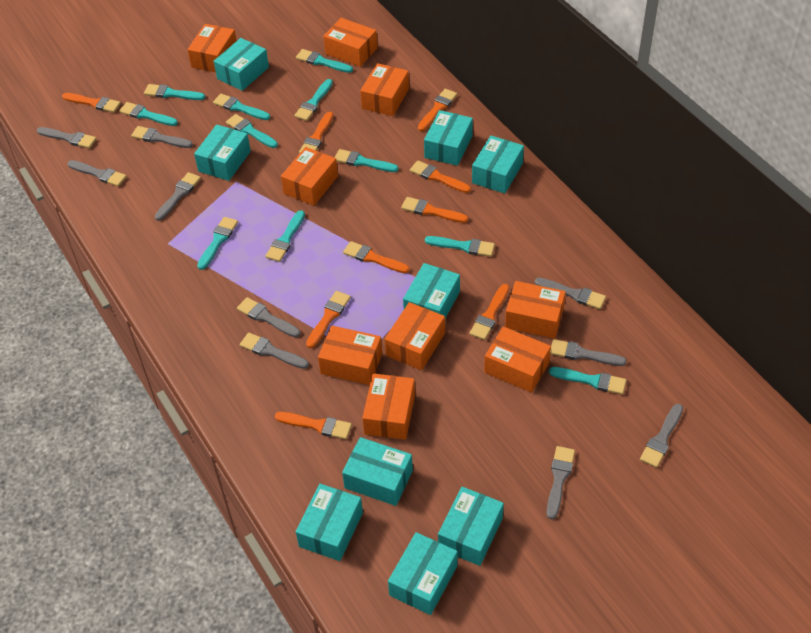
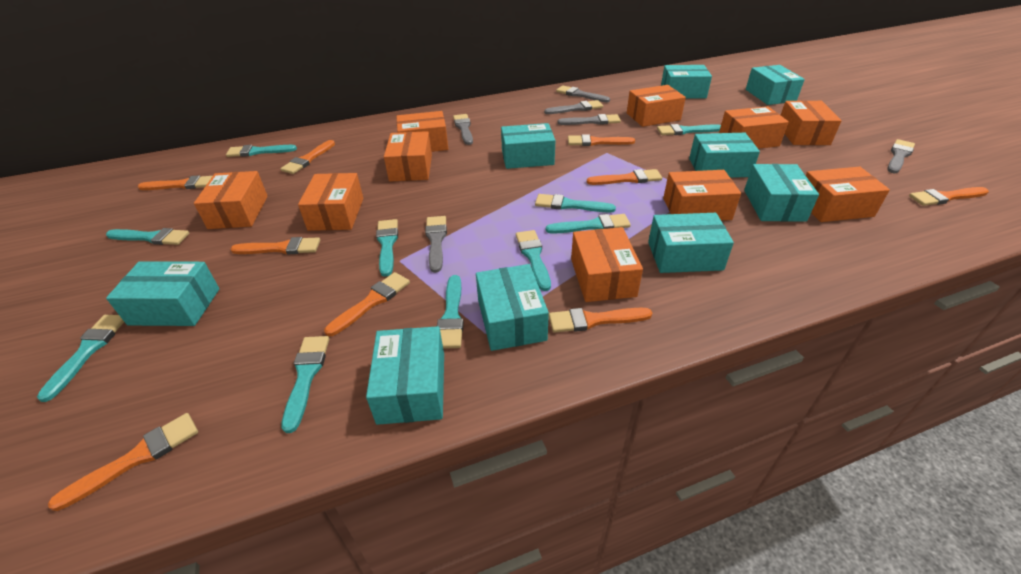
grey brush: [37,127,97,148] [68,160,127,187] [131,126,193,148] [155,172,201,221] [237,297,300,338] [240,333,309,369] [535,277,606,309] [547,446,575,519] [550,339,627,366] [640,404,683,468] = 10 -> [425,216,447,273] [453,114,473,145] [544,100,603,114] [556,85,610,102] [558,114,621,125] [887,139,915,173] = 6
orange box: [187,24,237,72] [281,147,338,206] [318,326,382,385] [323,18,378,67] [360,63,409,116] [362,373,415,440] [385,302,445,370] [484,327,551,393] [505,281,566,339] = 9 -> [194,171,268,229] [298,173,363,231] [384,131,432,182] [396,111,448,152] [571,227,643,302] [627,85,686,127] [663,170,741,221] [719,106,789,149] [781,100,842,145] [806,167,890,222] = 10
turquoise brush: [119,102,178,126] [144,84,205,100] [197,217,238,270] [213,94,270,120] [226,114,278,148] [265,210,305,262] [294,79,333,121] [296,49,353,73] [335,149,398,172] [425,236,495,257] [549,367,626,395] = 11 -> [37,315,124,402] [106,228,190,245] [226,145,297,157] [281,336,329,433] [376,219,398,277] [437,275,464,349] [516,230,551,291] [535,194,616,212] [546,214,631,234] [657,124,721,135] = 10

